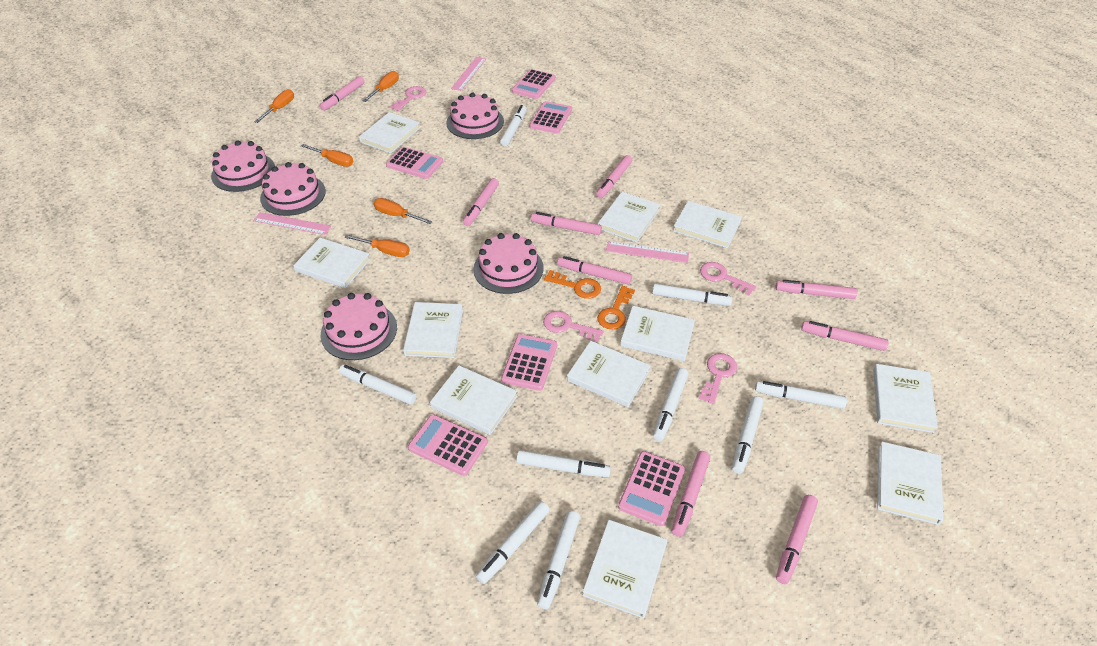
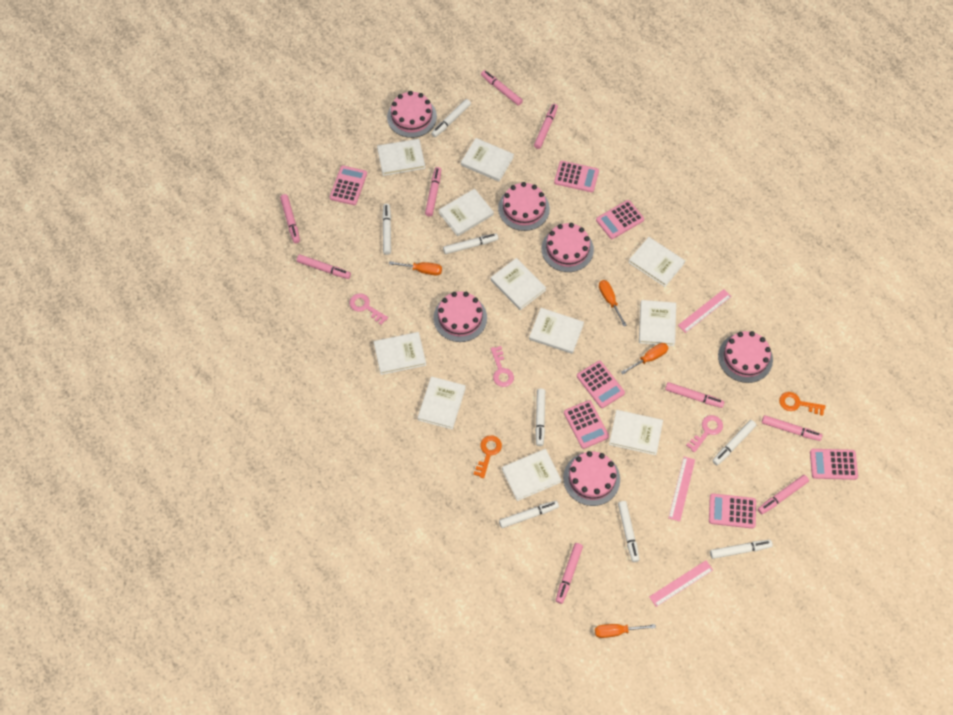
orange screwdriver: [254,89,294,123] [301,144,353,167] [345,235,410,257] [363,71,399,102] [374,198,432,224] = 5 -> [389,261,442,275] [595,624,656,638] [599,280,627,326] [621,343,668,374] = 4
pink cake: [211,140,275,192] [260,162,326,216] [321,293,397,360] [446,93,504,139] [473,233,544,294] = 5 -> [387,91,437,138] [433,292,487,342] [498,182,550,231] [541,223,594,272] [563,451,620,506] [718,331,773,383] = 6
pink calculator: [386,147,443,179] [408,414,488,476] [501,334,557,391] [512,69,556,99] [529,101,572,134] [618,451,685,526] = 6 -> [330,165,367,205] [554,161,599,192] [564,400,609,449] [577,361,625,408] [596,200,644,239] [709,493,756,529] [810,449,858,480] = 7
pink key: [390,86,426,111] [543,311,604,342] [699,353,737,404] [700,262,756,296] = 4 -> [349,293,388,325] [491,346,514,387] [686,415,723,452] = 3
white marker: [339,364,417,405] [476,501,550,584] [500,105,527,146] [516,450,611,477] [537,511,580,609] [652,284,732,306] [653,368,689,441] [732,396,764,474] [755,381,847,409] = 9 -> [382,204,391,255] [431,99,471,137] [443,233,498,254] [499,501,559,528] [535,389,545,446] [618,501,639,562] [710,540,773,559] [713,420,756,465] = 8

